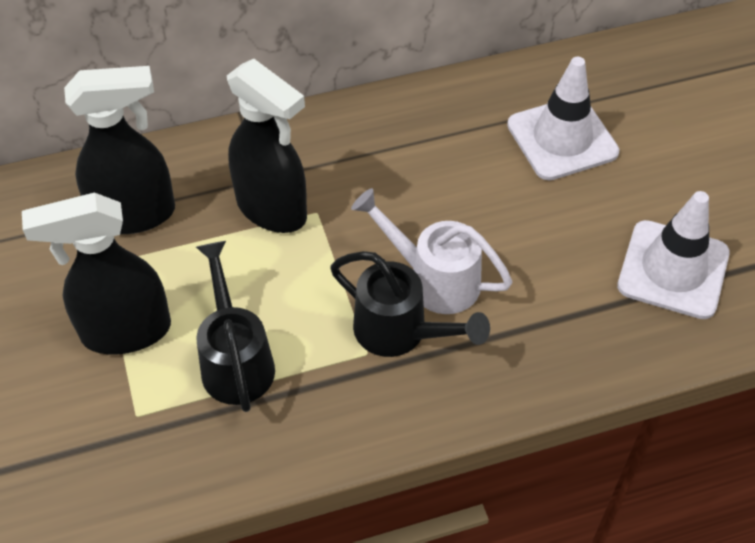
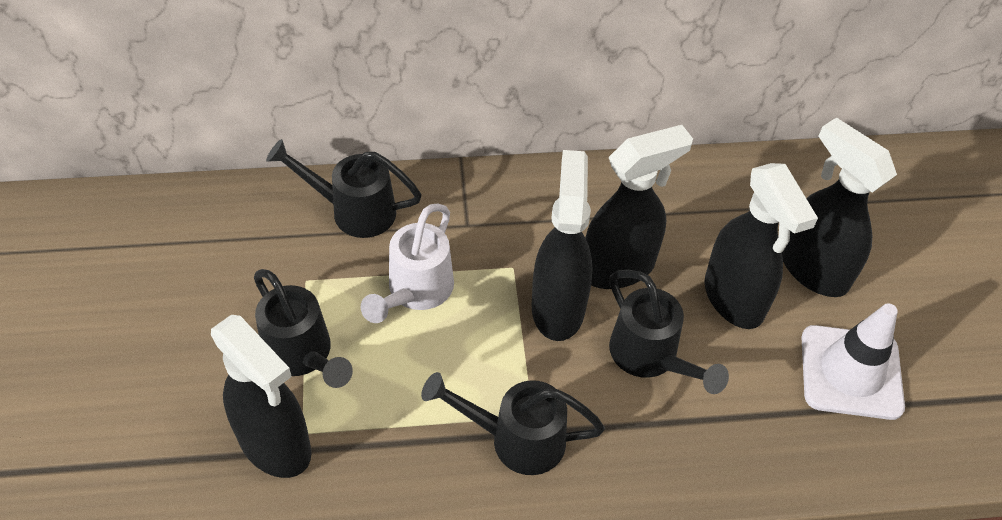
black spray bottle: [22,193,171,354] [64,66,175,234] [227,59,307,233] = 3 -> [211,315,312,478] [532,150,592,341] [585,125,693,289] [704,163,818,329] [782,117,897,297] = 5
black watering can: [196,241,275,412] [330,251,490,357] = 2 -> [254,269,353,388] [266,139,422,238] [421,372,605,475] [609,270,729,394] = 4
white traffic cone: [507,57,620,180] [617,191,730,319] = 2 -> [801,303,905,420] = 1

